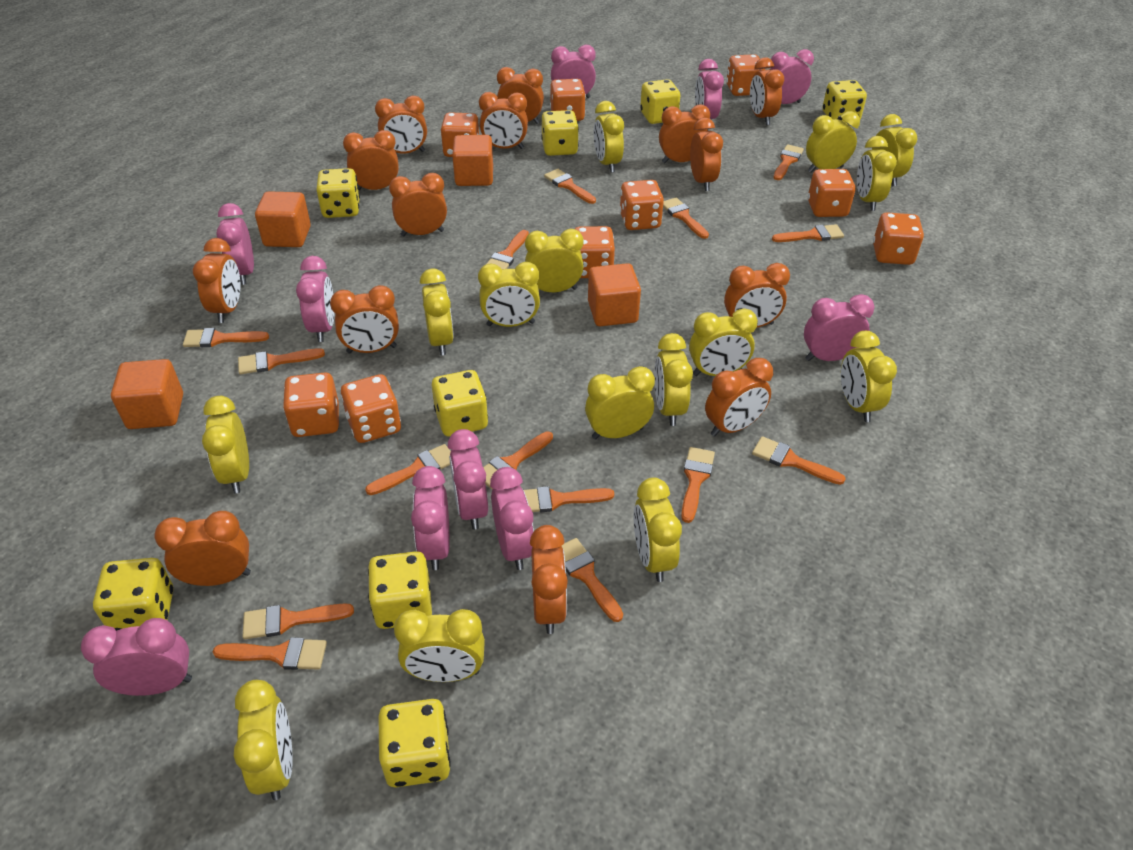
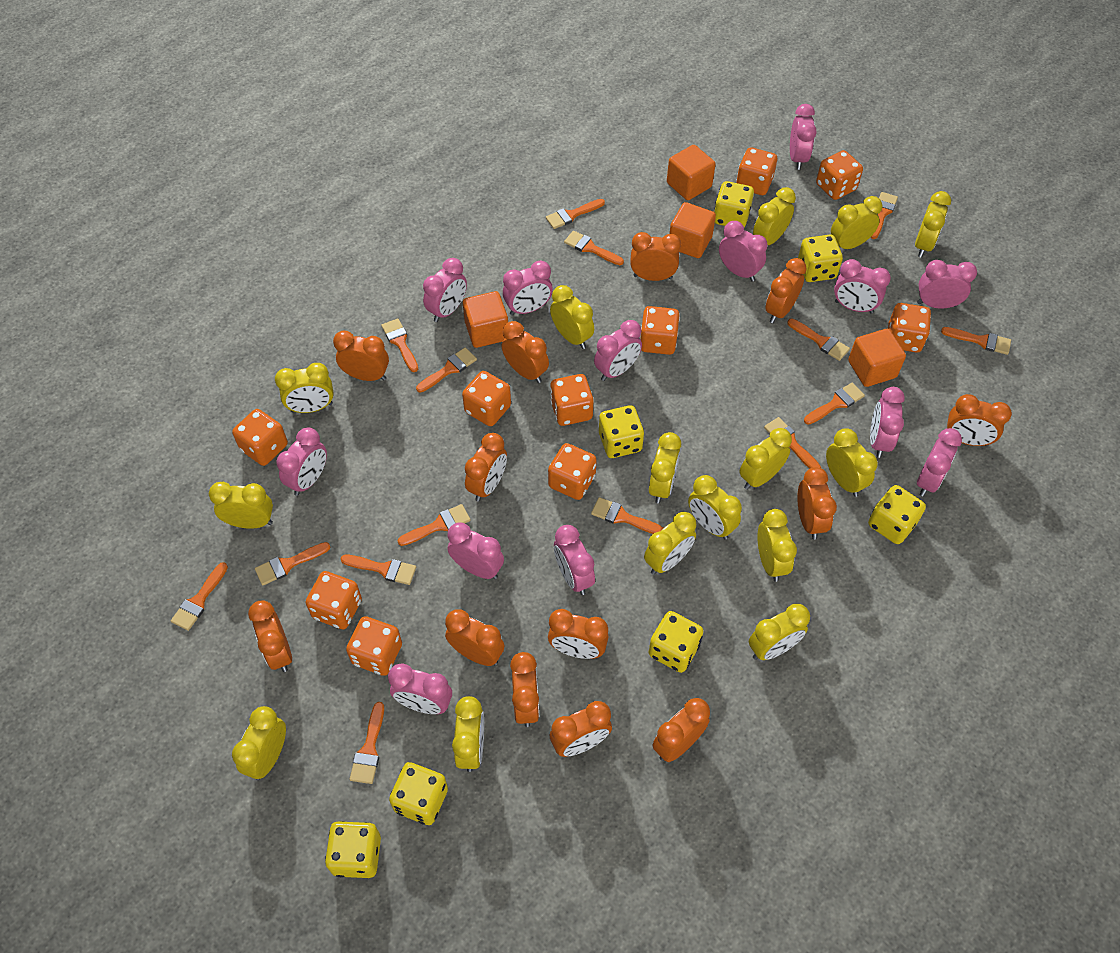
orange clock: [154,511,251,586] [193,238,240,323] [330,285,399,354] [343,130,399,191] [375,96,427,154] [389,173,447,236] [479,92,528,149] [497,67,544,124] [530,525,568,634] [659,104,710,163] [690,118,723,191] [705,358,773,437] [724,263,790,328] [750,57,784,125] = 14 -> [248,600,292,672] [333,331,389,381] [445,609,505,666] [465,433,507,502] [502,321,549,383] [510,652,539,727] [548,609,609,659] [550,701,612,757] [630,232,681,281] [652,698,710,762] [765,258,807,323] [797,467,837,540] [947,394,1012,446] = 13
orange dice: [283,372,339,437] [341,374,401,443] [441,112,479,157] [550,79,586,121] [575,226,615,278] [620,180,664,230] [726,54,765,96] [808,169,856,217] [873,212,924,265] = 9 -> [232,409,288,466] [306,571,362,630] [346,616,402,676] [462,371,511,426] [548,443,597,500] [550,374,594,426] [640,306,680,355] [736,147,777,195] [816,150,863,200] [888,303,931,353] = 10
pink clock: [81,618,192,696] [217,203,254,285] [296,256,334,342] [411,466,450,570] [448,429,488,530] [490,467,534,570] [551,45,596,98] [695,59,724,120] [770,49,814,104] [804,294,874,361] = 10 -> [276,428,327,496] [388,663,452,714] [423,258,467,322] [447,522,504,579] [503,261,553,316] [554,525,595,595] [594,320,642,381] [719,221,767,282] [790,104,817,170] [834,259,891,314] [870,387,905,458] [917,260,977,308] [917,428,962,497] = 13
yellow dice: [93,558,173,631] [316,168,360,218] [368,551,432,629] [378,699,451,788] [432,370,488,436] [541,110,579,156] [640,79,680,124] [823,80,867,123] = 8 -> [325,821,381,878] [389,762,448,825] [599,405,644,458] [649,611,703,673] [714,181,754,227] [798,235,843,282] [868,485,926,544] = 7

